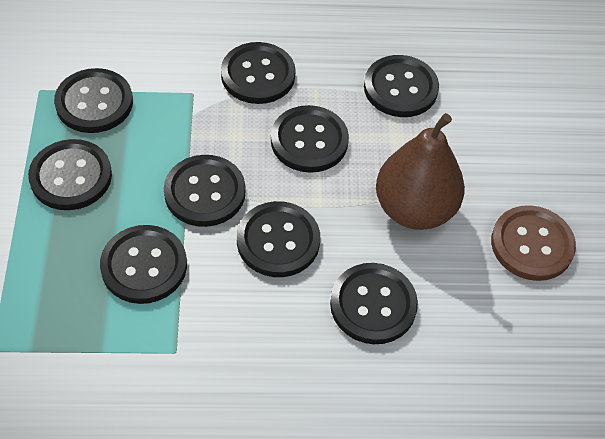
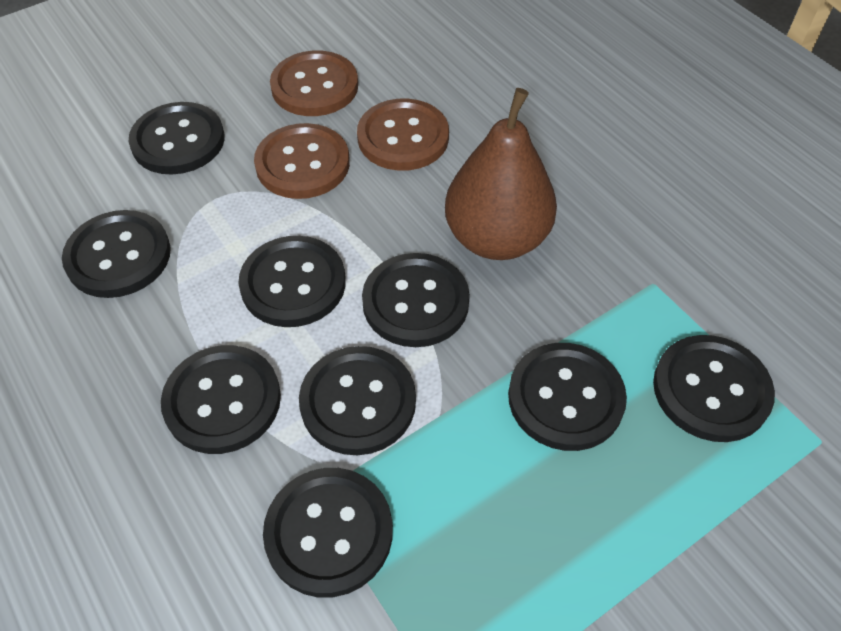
brown button: [491,205,576,281] = 1 -> [254,123,350,199] [270,51,358,116] [357,99,449,171] = 3

